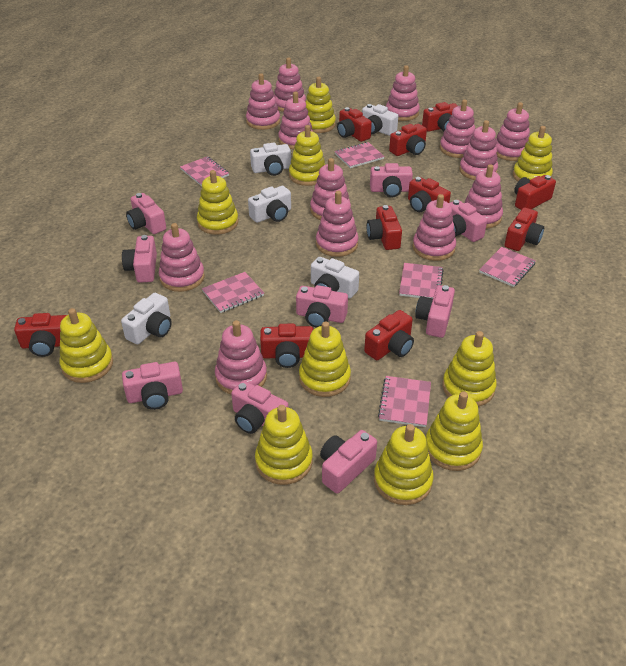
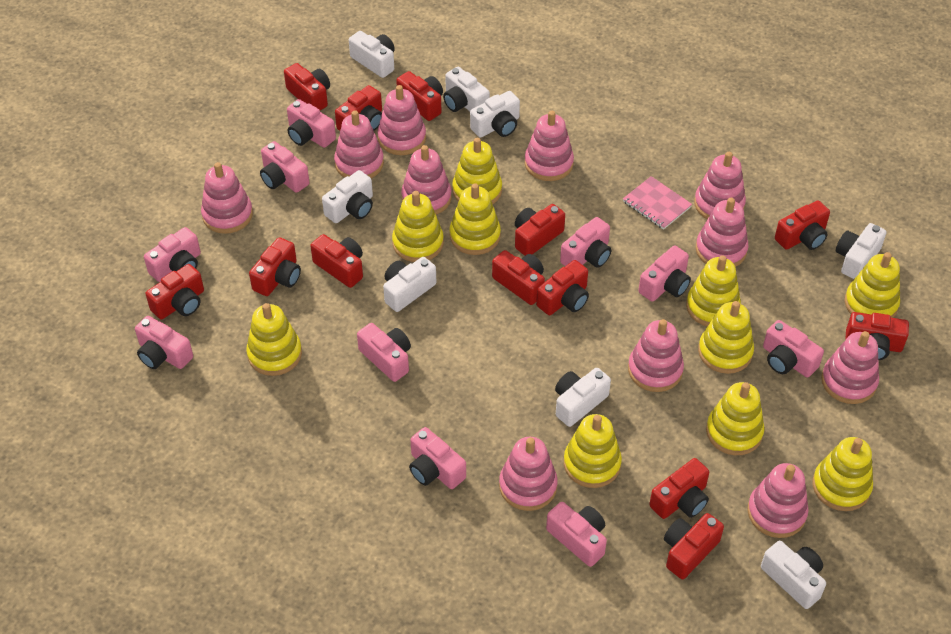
pink camera: [122,235,157,283] [122,362,183,410] [126,193,166,234] [231,381,289,434] [296,285,348,328] [320,430,377,494] [370,163,413,197] [415,285,455,338] [449,200,487,242] = 9 -> [135,316,193,369] [144,227,201,282] [260,141,310,193] [287,99,336,148] [357,323,411,382] [409,427,466,489] [546,502,607,567] [560,217,611,268] [638,246,691,302] [763,320,824,377] = 10
pink notebook: [180,156,229,186] [202,272,264,313] [335,142,385,168] [378,376,431,427] [399,263,444,298] [479,247,536,287] = 6 -> [623,176,692,230] = 1
pink stacking toy: [159,223,205,292] [215,320,267,394] [246,73,280,130] [274,58,306,112] [278,92,313,149] [310,158,350,220] [316,191,359,257] [386,65,420,121] [412,194,456,261] [440,99,475,158] [459,120,498,180] [464,164,503,229] [496,102,530,161] = 13 -> [201,162,253,234] [334,110,384,178] [377,85,426,155] [401,145,452,215] [499,437,558,511] [525,111,574,181] [628,319,684,392] [694,152,746,219] [696,198,749,267] [747,463,809,538] [821,331,879,404] = 11
red camera: [14,313,67,357] [260,324,314,368] [337,107,372,142] [364,310,414,360] [367,205,402,250] [389,124,427,156] [408,177,451,212] [422,102,458,132] [505,208,544,251] [514,175,556,210] = 10 -> [146,264,204,319] [249,237,301,296] [284,63,330,110] [310,234,363,288] [335,85,382,131] [396,71,443,121] [492,250,545,305] [515,204,565,256] [536,260,589,315] [649,458,709,519] [664,513,724,579] [775,200,830,250] [845,312,909,360] = 13
white camera: [121,293,172,344] [248,186,291,223] [250,143,291,176] [311,257,359,298] [362,104,398,136] = 5 -> [322,170,373,223] [349,31,395,78] [383,257,436,312] [443,67,490,112] [470,91,520,138] [555,368,611,427] [761,541,826,609] [836,223,887,279] = 8

